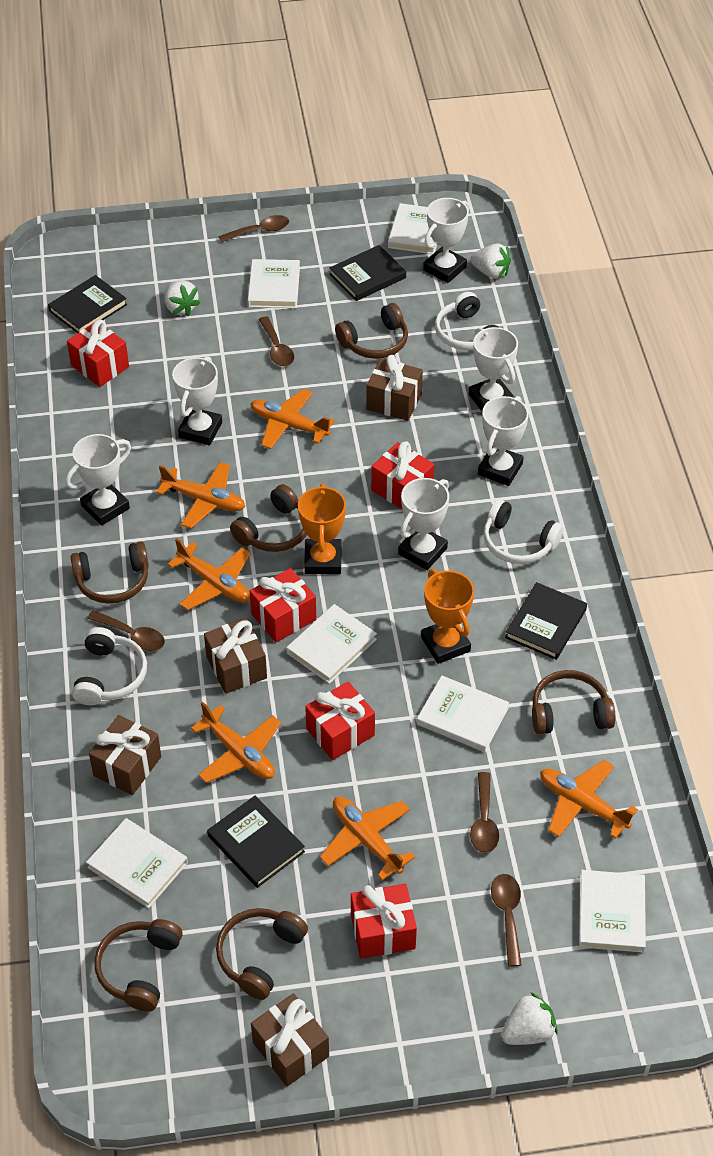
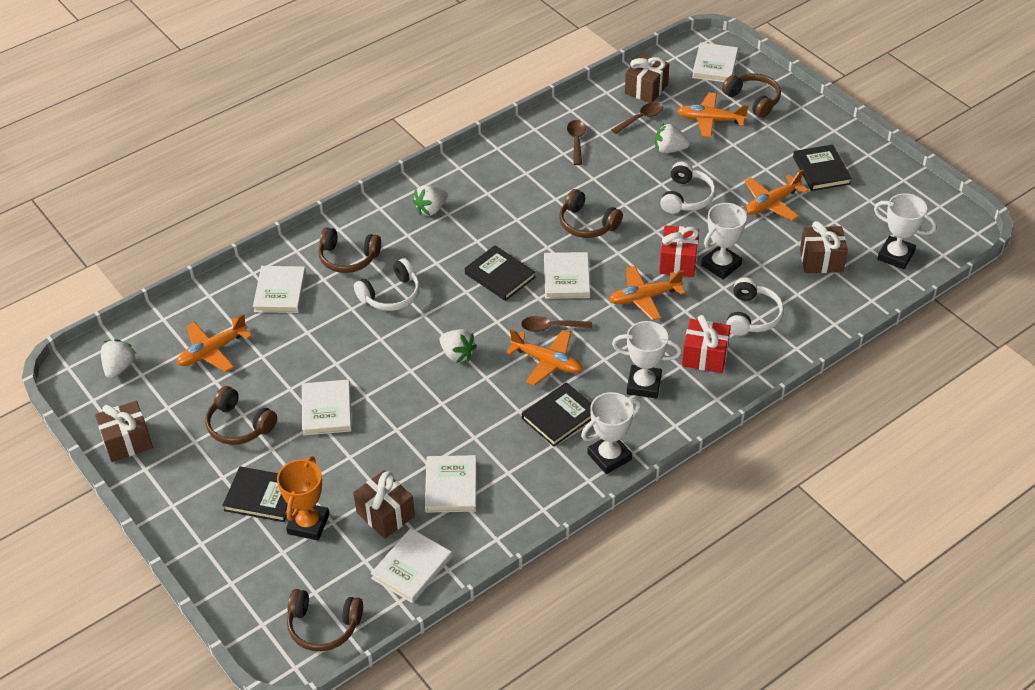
brown headphones: [71,542,149,604] [95,919,183,1012] [216,908,308,1000] [230,484,307,552] [335,303,408,359] [532,670,615,734] = 6 -> [205,386,277,445] [287,589,363,651] [319,227,381,273] [559,189,623,238] [722,73,781,118] = 5
brown spoon: [87,610,165,651] [218,215,289,243] [258,316,294,366] [470,772,499,853] [491,874,522,967] = 5 -> [521,316,592,332] [567,120,586,165] [611,102,663,134] = 3
orange plane: [156,462,245,529] [168,538,251,610] [191,702,281,783] [251,389,335,449] [320,797,415,880] [540,760,638,839] = 6 -> [177,314,252,372] [506,329,583,386] [609,266,685,321] [677,93,749,138] [744,170,809,221] = 5
orange trophy: [298,483,346,574] [421,569,474,664] = 2 -> [277,456,330,541] = 1
red gift: [67,320,129,387] [250,568,316,642] [305,682,375,760] [351,884,417,959] [371,441,434,510] = 5 -> [659,225,699,277] [682,315,731,373] = 2
white strawberry: [164,280,200,316] [470,243,511,279] [501,992,558,1045] = 3 -> [101,339,136,378] [413,185,448,216] [439,329,477,363] [655,123,690,153] = 4
white trophy: [65,434,131,526] [172,356,222,446] [398,478,449,570] [423,198,469,283] [469,327,518,411] [478,396,529,486] = 6 -> [581,392,641,474] [612,321,682,398] [701,203,747,279] [874,193,936,269] = 4

